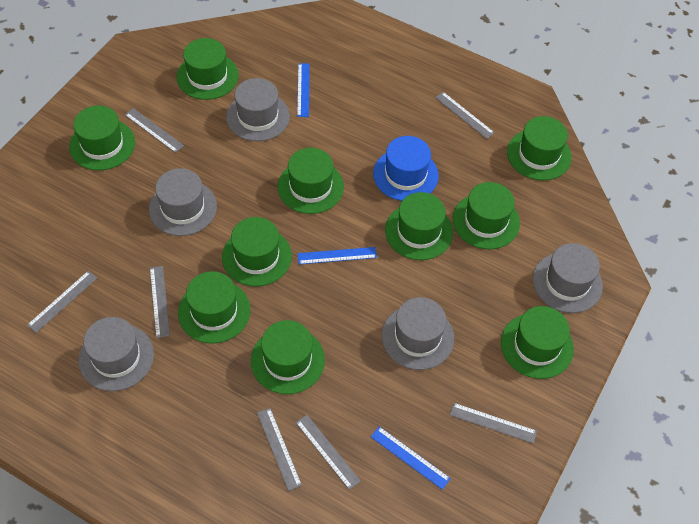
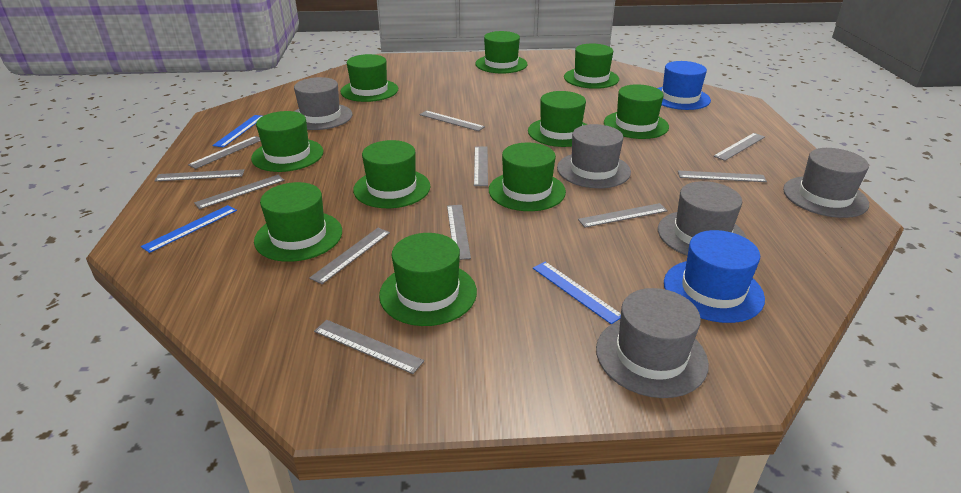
blue hat: [373,136,439,201] = 1 -> [657,61,711,110] [664,230,765,323] = 2
grey ruler: [27,271,97,333] [125,108,184,153] [150,266,170,338] [257,408,302,491] [296,415,360,490] [435,92,495,139] [450,403,537,443] = 7 -> [154,169,245,181] [188,136,261,169] [194,175,284,209] [309,228,390,284] [314,320,424,374] [420,110,485,131] [447,205,471,260] [474,147,488,186] [578,203,668,228] [678,171,767,182] [714,133,765,161] = 11

